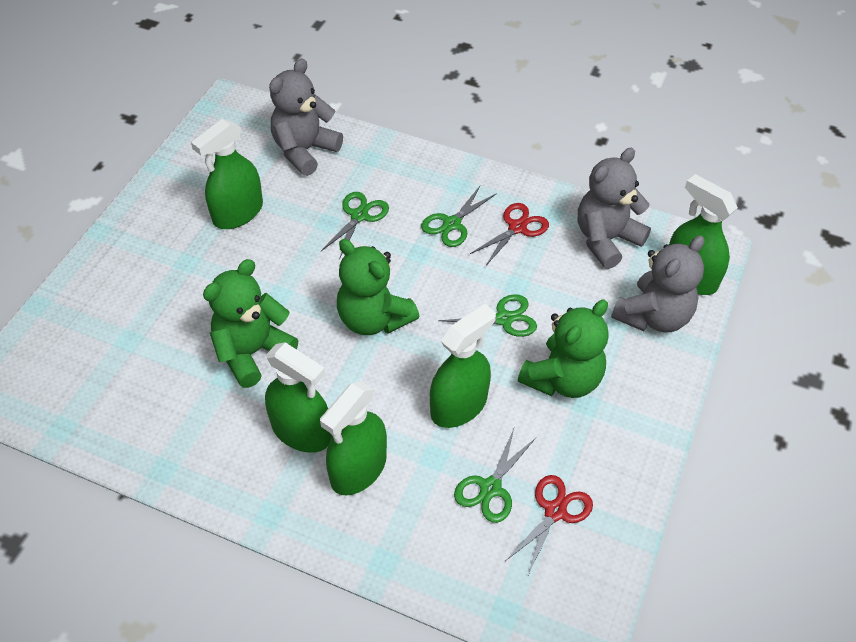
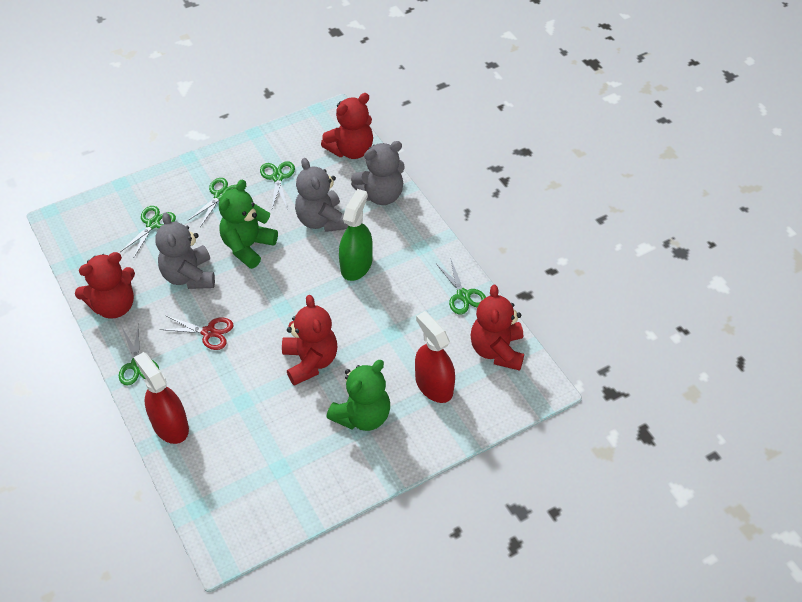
green scissors: [320,192,389,260] [421,185,497,247] [438,294,537,337] [454,429,536,523] = 4 -> [119,323,159,386] [120,206,176,257] [187,178,236,227] [260,161,295,208] [436,260,486,315] = 5
green spray bottle: [191,119,263,229] [265,342,332,453] [320,381,387,496] [430,304,496,428] [669,174,738,295] = 5 -> [339,189,373,281] = 1
green teddy bear: [203,259,298,388] [337,239,419,335] [518,299,609,398] = 3 -> [219,179,278,269] [327,360,390,431] = 2
red scissors: [470,203,549,265] [505,475,593,575] = 2 -> [160,316,234,350] = 1
red spray bottle: none = 0 -> [134,352,189,444] [415,311,455,403] = 2
red teddy bear: none = 0 -> [75,252,135,319] [282,295,338,386] [321,93,373,159] [470,285,524,371] = 4

